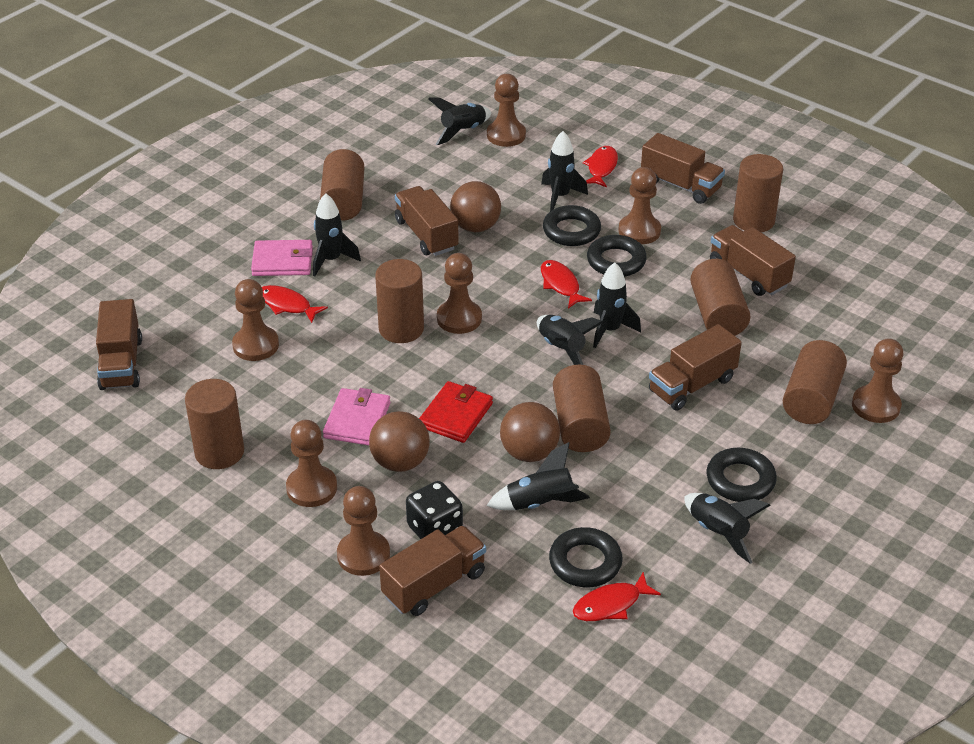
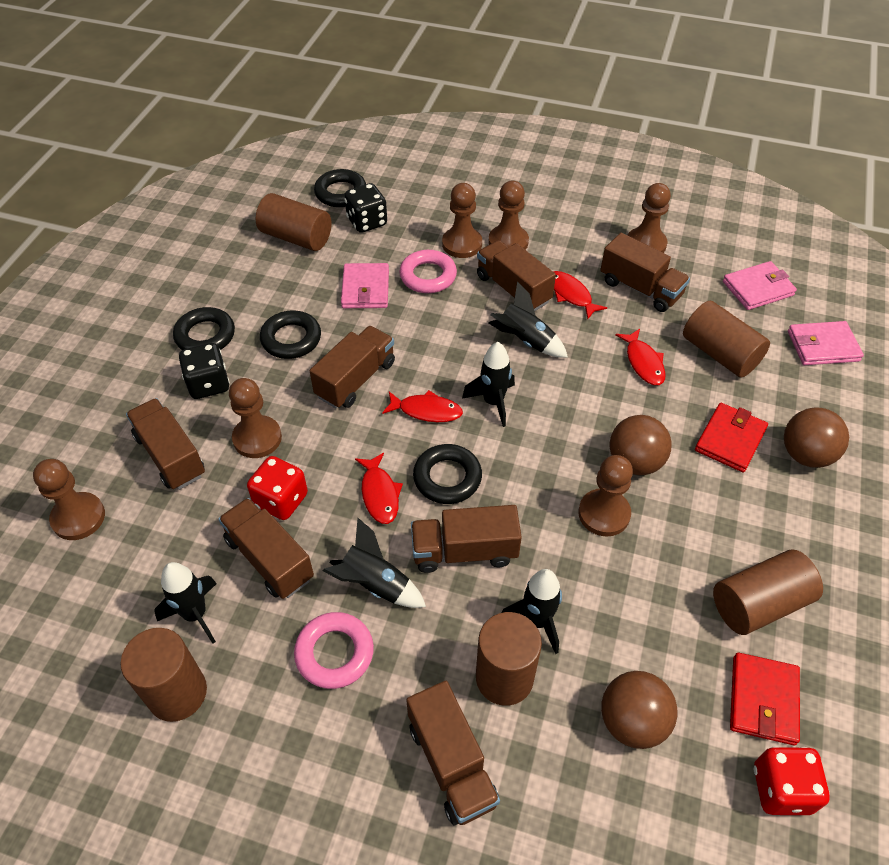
black dice: [406,481,463,539] = 1 -> [179,343,230,399] [344,183,387,233] = 2
black rocket: [313,193,361,276] [428,97,491,145] [486,442,590,510] [537,315,604,365] [541,131,588,211] [593,263,641,348] [684,493,771,564] = 7 -> [155,562,217,644] [323,518,426,608] [462,342,515,427] [489,282,568,358] [502,569,562,654] = 5
brown cylinder: [185,379,244,469] [320,149,364,221] [375,259,424,343] [553,365,611,452] [690,259,751,336] [733,154,783,232] [783,340,847,424] = 7 -> [120,628,207,722] [256,193,332,251] [476,612,542,706] [683,301,770,378] [713,549,823,635] = 5
brown pawn: [232,279,279,361] [286,420,337,507] [337,486,390,576] [437,253,482,334] [487,74,526,147] [618,167,661,244] [852,338,904,423] = 7 -> [33,459,105,540] [229,378,282,458] [442,183,482,258] [488,181,529,250] [579,455,633,537] [628,183,671,253] = 6
brown truck: [96,299,142,390] [379,525,486,616] [395,186,459,256] [641,133,725,204] [649,324,742,411] [710,225,796,296] = 6 -> [126,398,205,490] [218,498,314,599] [310,326,395,408] [406,681,500,825] [411,505,522,573] [477,240,556,311] [600,233,690,312] = 7
pink ring: none = 0 -> [294,612,374,689] [399,250,457,293] = 2
pink wallet: [251,240,313,276] [323,388,390,445] = 2 -> [341,263,389,308] [723,261,797,310] [788,321,864,365] = 3
red dice: none = 0 -> [247,456,308,520] [753,746,830,815] = 2
red wallet: [419,381,493,443] = 1 -> [695,403,768,472] [730,653,800,745] = 2

